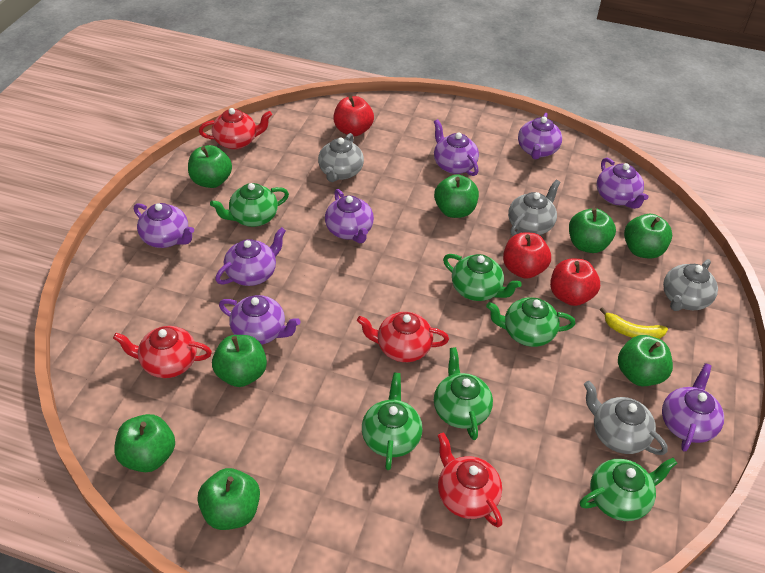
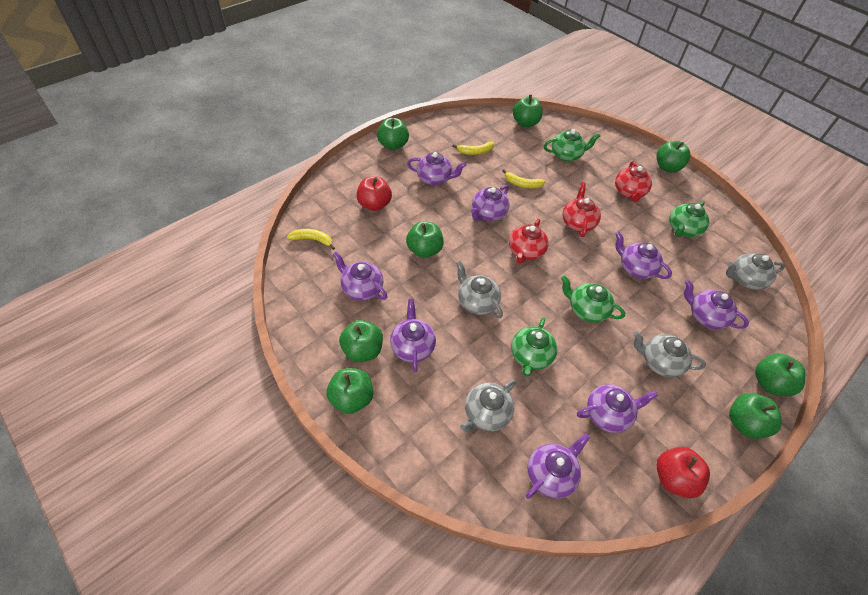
green teapot: [210,183,289,227] [362,373,423,470] [434,347,493,440] [443,254,522,301] [486,297,575,347] [580,458,677,521] = 6 -> [511,317,558,377] [544,129,600,161] [561,275,625,322] [669,201,709,237] = 4
red apple: [333,96,374,136] [503,232,551,279] [550,259,600,306] = 3 -> [357,176,392,211] [656,447,710,498] = 2
red teapot: [113,326,212,378] [199,108,272,149] [357,312,449,362] [438,432,502,527] = 4 -> [509,219,549,263] [562,182,601,237] [615,161,652,202] = 3
yellow banana: [600,307,668,339] = 1 -> [287,229,335,250] [452,142,494,155] [502,169,546,188] = 3

